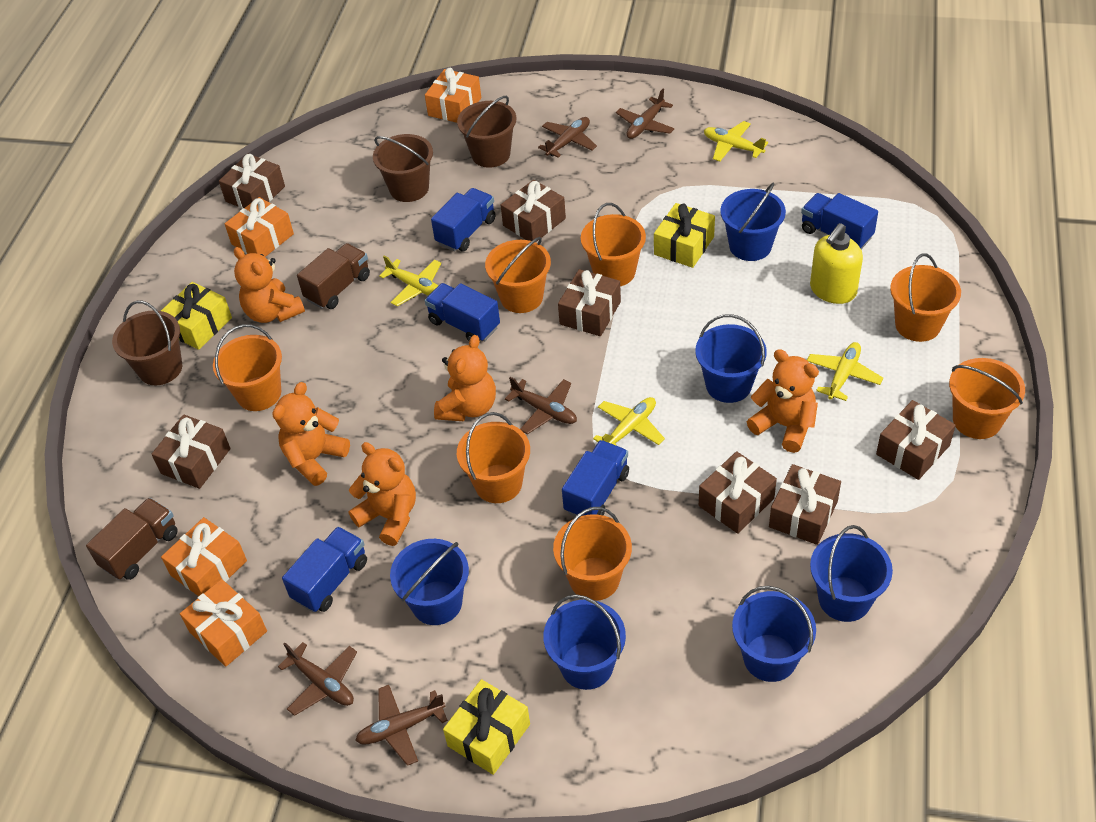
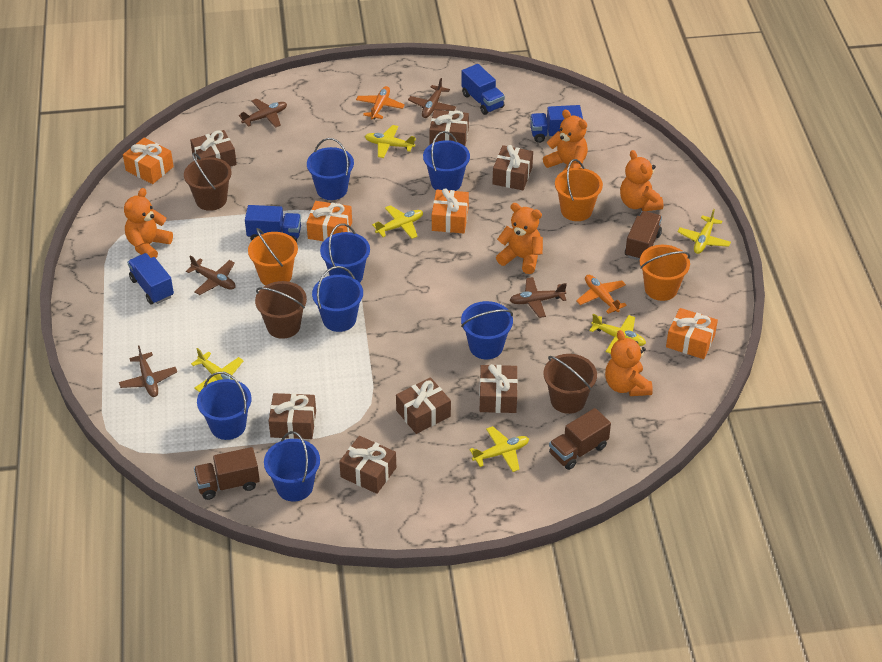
blue bucket: [390,539,469,625] [543,595,626,690] [695,314,767,403] [720,183,786,261] [732,586,816,682] [810,525,893,622] = 6 -> [197,372,252,440] [264,431,320,502] [307,138,354,200] [312,266,363,332] [320,224,370,283] [423,131,470,191] [461,301,513,359] = 7
blue truck: [282,527,367,612] [425,283,500,341] [431,188,496,252] [562,440,629,516] [801,193,878,249] = 5 -> [127,253,174,304] [245,205,301,242] [461,64,505,115] [530,105,583,143] = 4
brown truck: [86,498,178,580] [297,243,370,309] = 2 -> [194,447,260,500] [549,408,611,470] [625,211,662,261] = 3
orange bucket: [213,324,282,411] [457,412,530,503] [485,237,551,313] [553,507,632,601] [581,203,646,286] [890,254,961,342] [949,358,1025,439] = 7 -> [248,228,298,285] [555,159,603,221] [640,245,690,301] = 3
orange plane: none = 0 -> [356,86,405,119] [576,275,627,314] = 2
yellow gift: [161,282,232,350] [443,679,530,775] [654,203,715,268] = 3 -> none = 0
yellow plane: [379,255,441,306] [593,397,665,446] [704,121,768,162] [807,342,883,401] = 4 -> [191,348,244,392] [365,125,416,158] [372,205,423,239] [469,426,529,472] [589,314,646,354] [678,209,731,254] = 6
yellow soap dispenser: [810,223,863,304] = 1 -> none = 0

